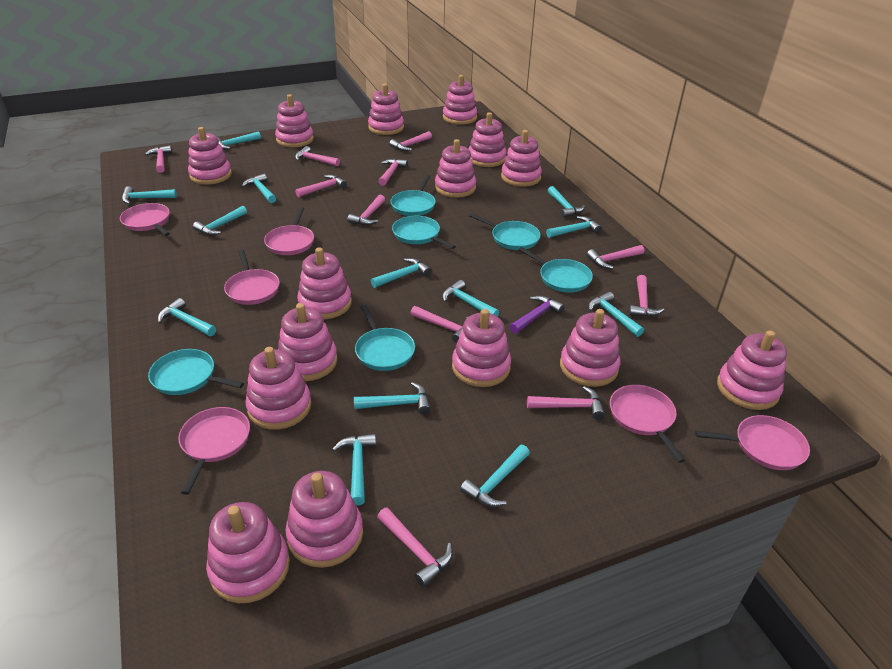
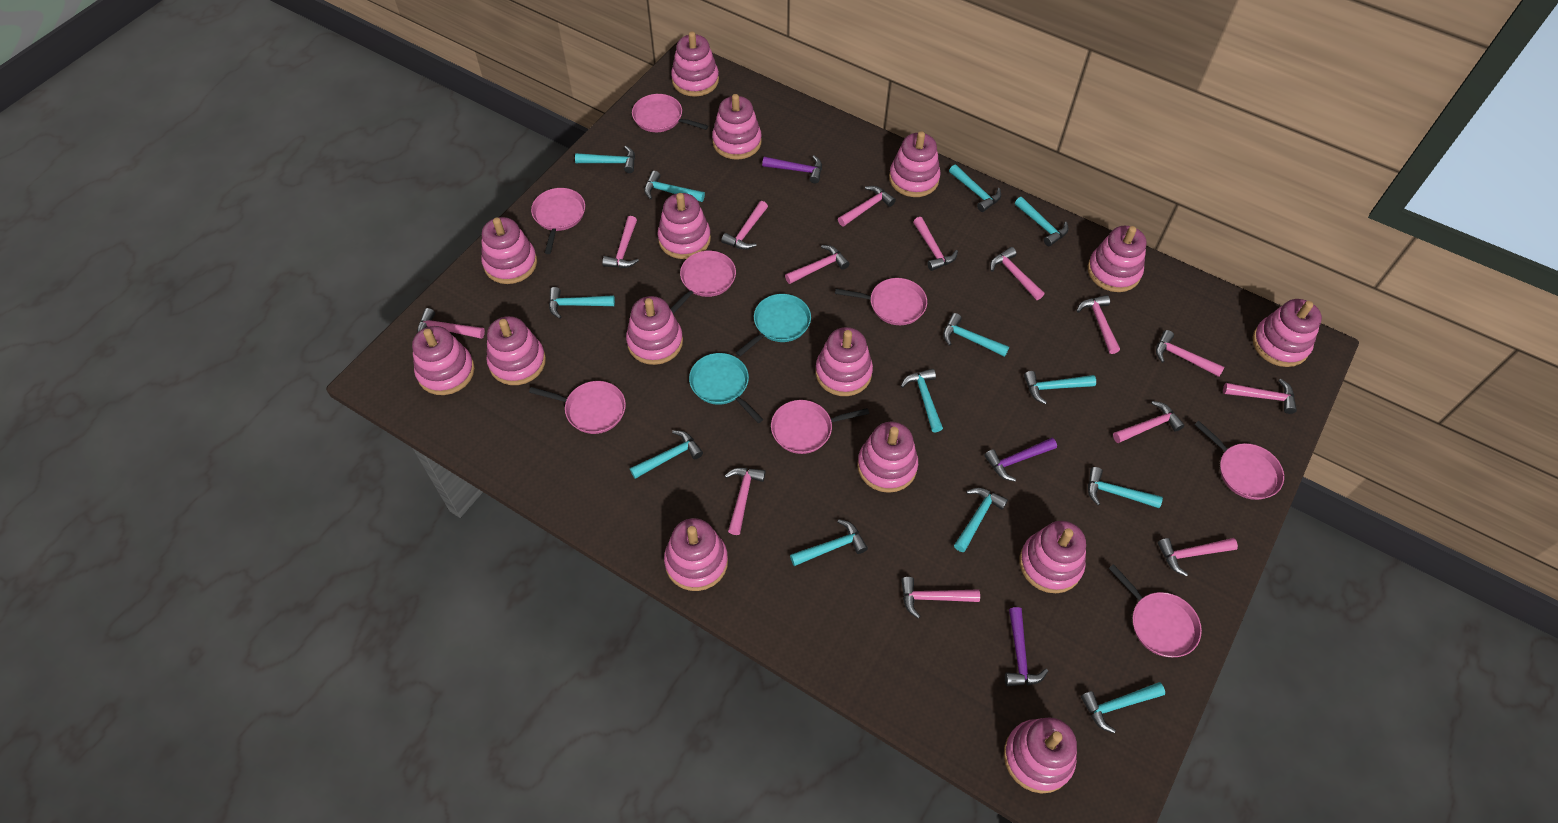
pink hammer: [145,146,172,173] [295,146,340,166] [295,175,347,197] [347,195,385,225] [377,507,453,587] [378,159,408,186] [389,131,432,151] [410,306,468,343] [527,386,605,419] [587,245,644,269] [629,275,664,317] = 11 -> [417,308,485,339] [602,216,639,268] [721,201,768,250] [725,468,766,535] [785,245,850,284] [838,186,896,227] [901,577,980,619] [913,217,958,271] [990,247,1044,300] [1077,295,1120,354] [1113,401,1185,443] [1156,330,1224,377] [1158,538,1238,577] [1223,379,1297,414] = 14
pink pan: [120,203,170,236] [178,407,250,495] [224,250,280,305] [264,207,314,255] [610,385,685,463] [695,415,810,470] = 6 -> [529,381,626,434] [531,188,585,254] [632,94,708,132] [670,251,736,314] [771,400,869,454] [835,278,927,325] [1108,564,1202,657] [1194,421,1284,500] = 8
purple hammer: [510,295,565,334] = 1 -> [762,155,822,183] [984,438,1057,482] [1005,607,1048,686] = 3
turquoise pan: [148,349,244,395] [355,305,415,371] [390,175,436,216] [392,216,456,249] [469,213,540,250] [519,247,593,293] = 6 -> [689,353,763,423] [736,294,811,357] = 2

